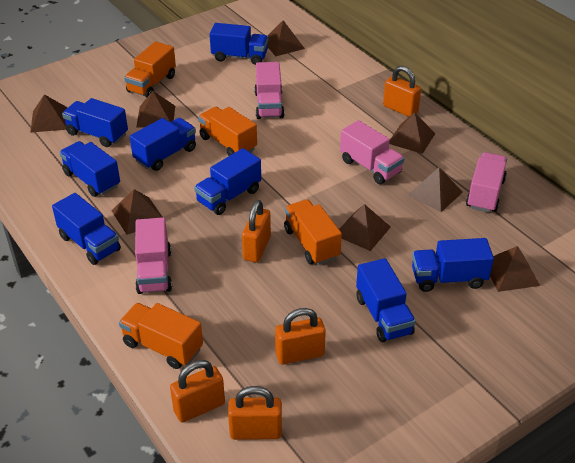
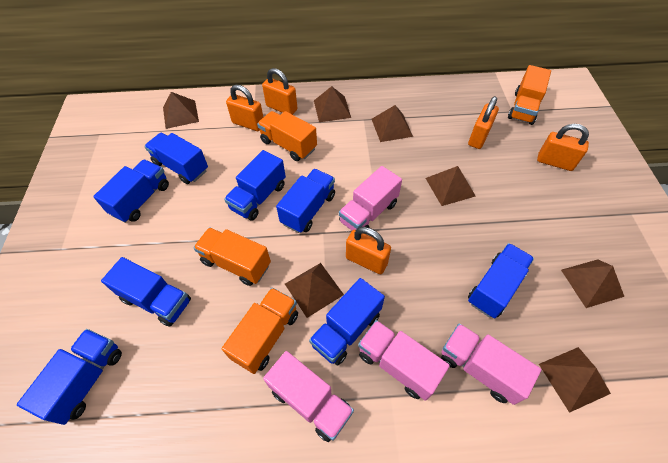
brown pyramid: [30,94,68,133] [111,189,162,235] [136,91,175,128] [267,20,305,56] [339,204,391,251] [389,112,435,154] [408,167,463,212] [490,246,540,292] = 8 -> [163,92,199,129] [285,263,344,318] [314,86,351,122] [372,105,413,142] [425,166,475,206] [539,347,611,413] [561,259,624,308] = 7

